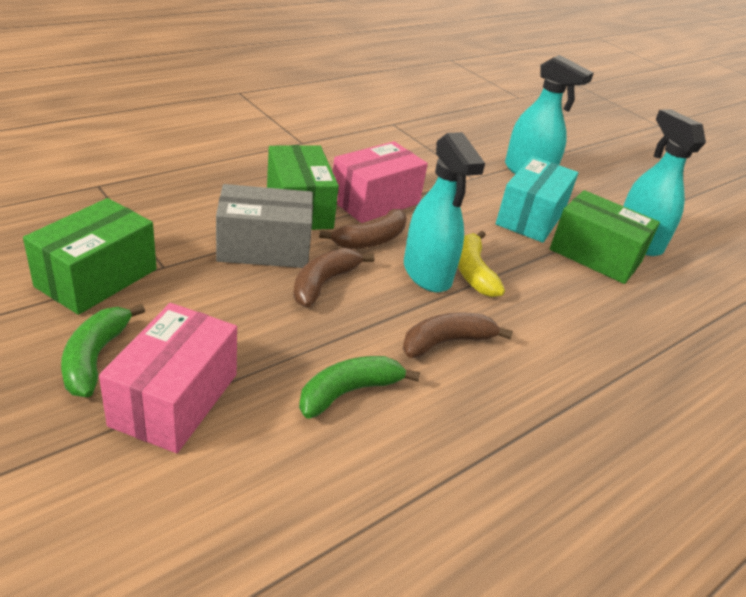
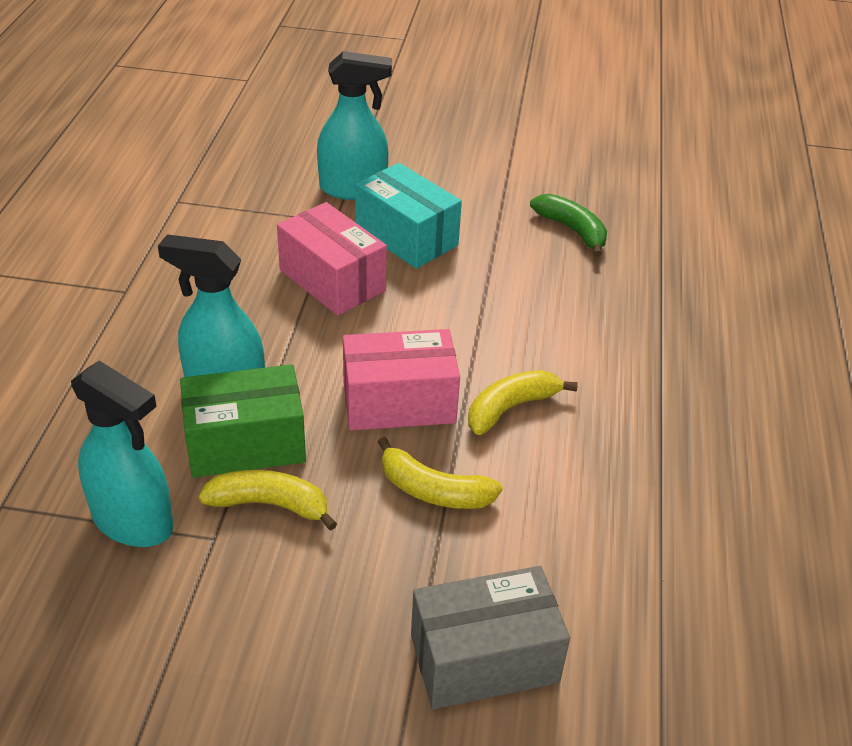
brown banana: [293,248,374,307] [319,209,407,249] [403,312,513,358] = 3 -> none = 0
green banana: [61,304,145,397] [299,356,420,419] = 2 -> [530,194,607,257] = 1
green box: [23,198,157,315] [267,145,339,230] [550,190,660,284] = 3 -> [180,365,306,478] = 1
yellow banana: [458,231,505,297] = 1 -> [198,470,337,531] [378,437,503,509] [468,370,578,435] = 3

